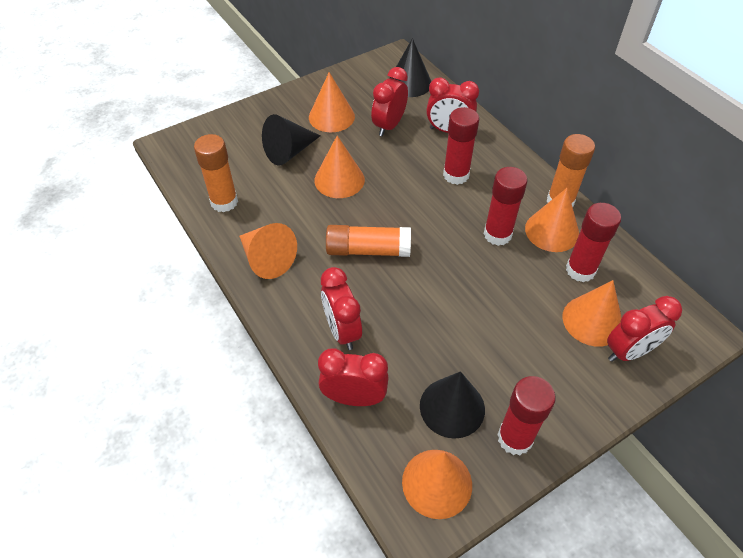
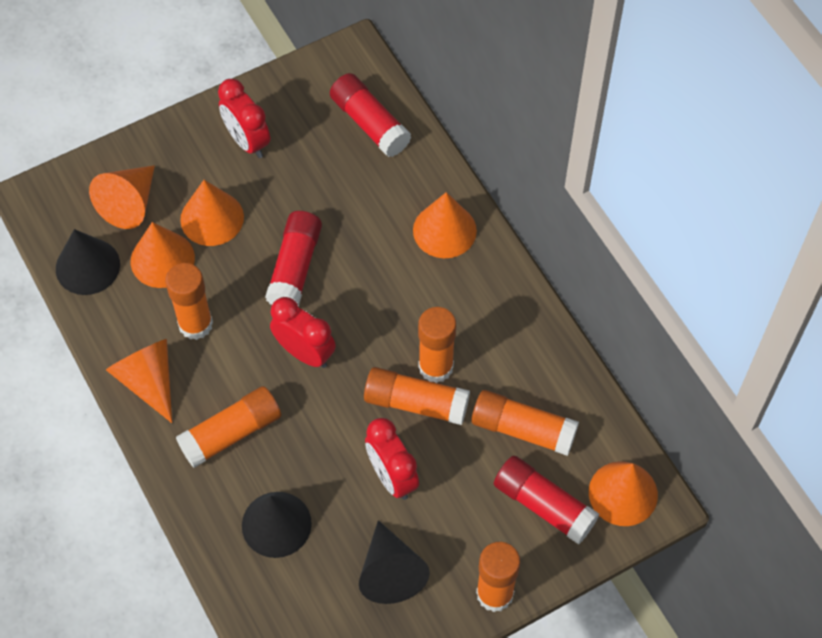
orange glue stick: [194,134,238,212] [326,225,411,257] [547,134,595,207] = 3 -> [165,263,213,340] [176,386,281,468] [364,367,470,425] [418,307,456,383] [471,390,579,456] [476,542,520,612] = 6
red clock: [318,348,389,406] [321,267,362,350] [371,67,408,136] [426,77,479,133] [607,296,682,362] = 5 -> [218,79,271,158] [270,297,336,368] [365,418,419,500] = 3
red glue stick: [443,107,479,185] [484,167,527,246] [497,376,556,455] [566,203,621,282] = 4 -> [265,211,322,306] [330,73,411,157] [494,456,599,544] = 3

